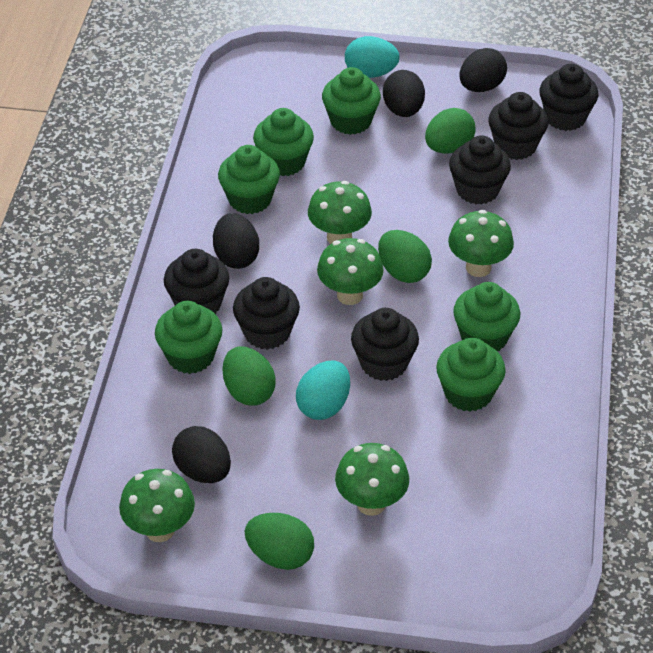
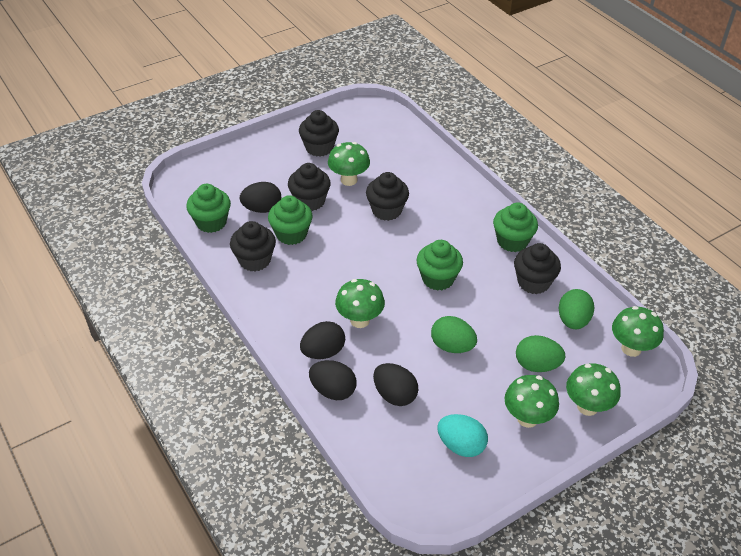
black cupcake: [164,249,229,314] [233,277,300,350] [351,308,419,381] [449,135,511,205] [488,92,548,160] [539,64,598,131] = 6 -> [230,221,276,272] [288,163,331,211] [299,110,339,157] [366,172,409,221] [514,243,561,294] = 5
green cupcake: [155,301,223,374] [218,145,280,214] [253,108,314,176] [322,67,381,135] [436,338,506,412] [453,282,520,351] = 6 -> [186,184,231,233] [268,195,313,245] [417,240,463,290] [493,202,538,252] = 4
green egg: [223,346,276,406] [244,513,314,570] [378,230,432,283] [425,108,476,154] = 4 -> [431,316,477,353] [516,335,566,372] [558,289,594,329] = 3
turquoise egg: [296,360,350,420] [345,36,400,78] = 2 -> [437,414,488,457] = 1

